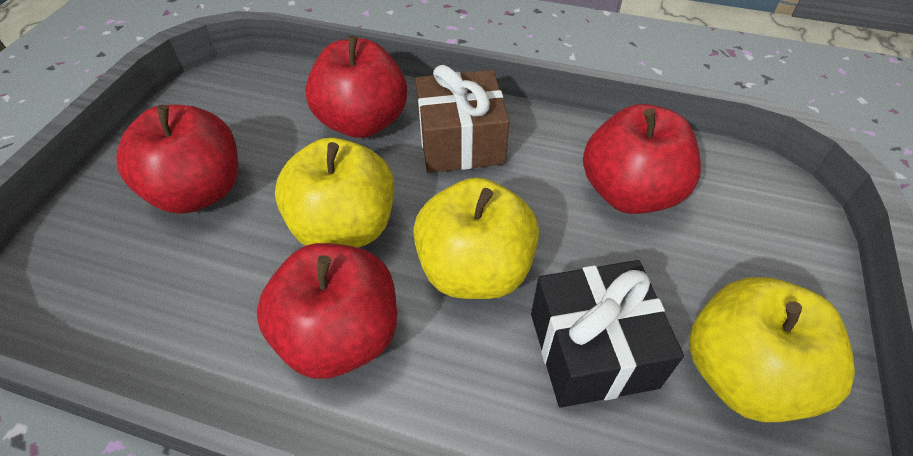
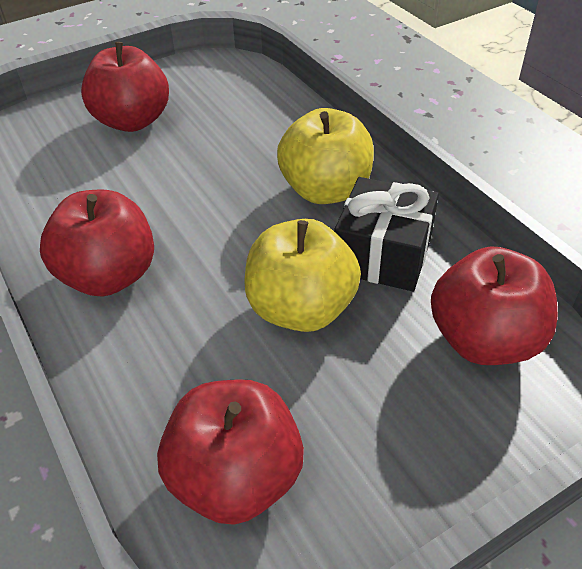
brown gift: [416,65,509,173] = 1 -> none = 0
yellow apple: [275,138,394,248] [413,177,539,299] [689,277,855,422] = 3 -> [244,219,361,332] [277,108,374,204] = 2

